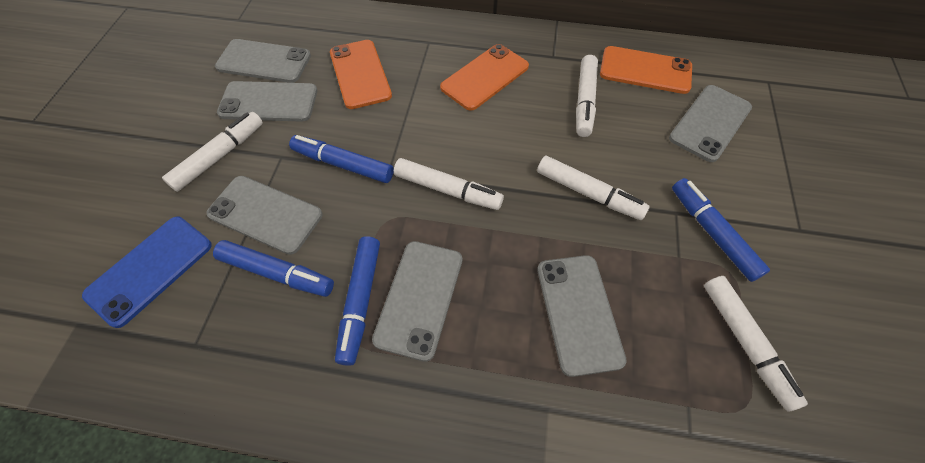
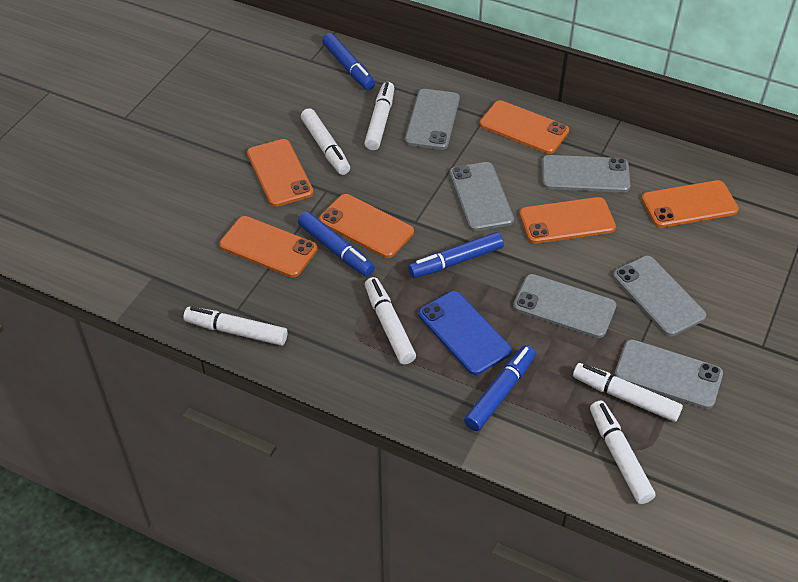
orange phone: [330,40,392,109] [440,44,529,111] [600,46,692,94] = 3 -> [219,216,317,278] [247,139,314,207] [319,194,414,258] [480,100,569,154] [519,197,616,244] [642,180,739,228] = 6
white marker: [162,112,263,192] [394,158,504,210] [537,156,650,220] [576,55,598,137] [704,276,808,412] = 5 -> [183,307,287,346] [301,108,350,175] [364,82,394,150] [365,277,416,365] [573,363,683,422] [590,400,655,504] = 6

